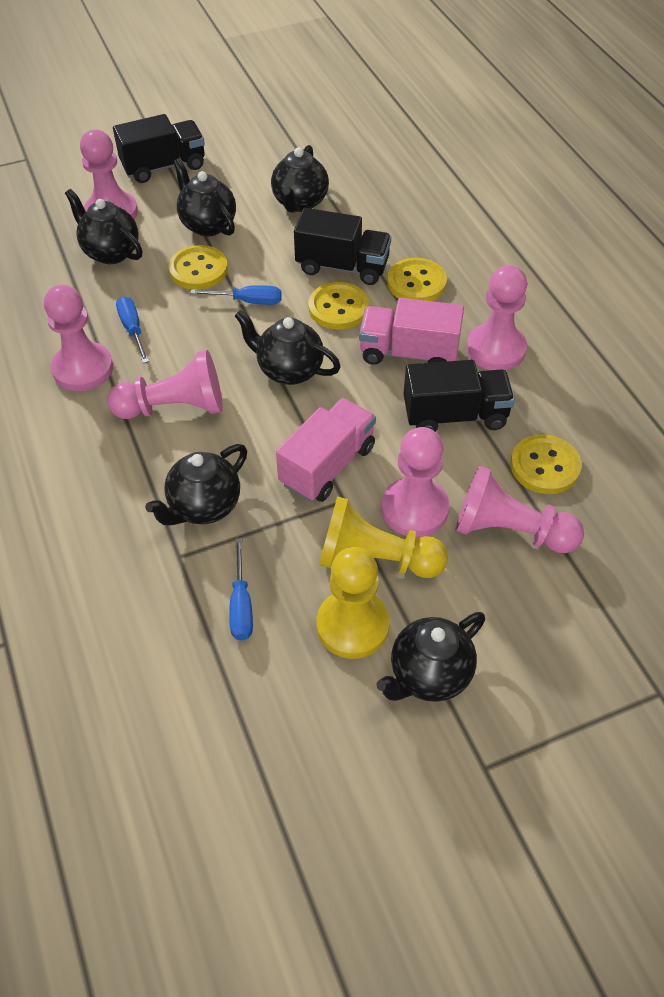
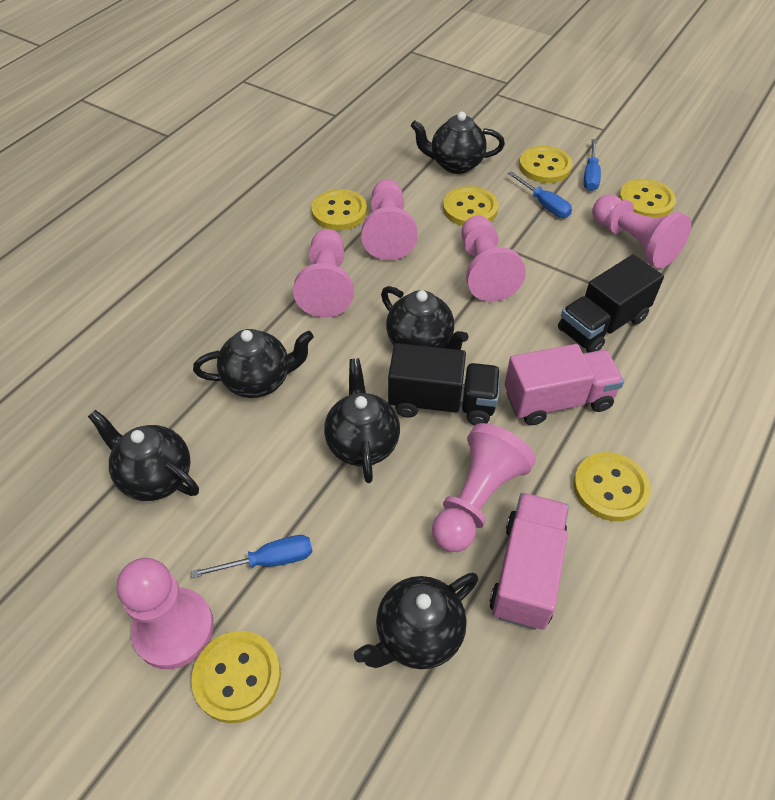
black truck: [113,114,205,183] [294,208,391,285] [404,360,515,432] = 3 -> [388,343,500,425] [558,254,664,353] = 2
yellow button: [169,245,228,290] [308,282,369,329] [387,258,447,301] [511,434,582,494] = 4 -> [191,631,281,723] [311,189,367,230] [443,186,498,226] [519,146,572,183] [573,452,651,521] [619,179,676,217] = 6
yellow pawn: [317,547,390,659] [319,496,448,578] = 2 -> none = 0

